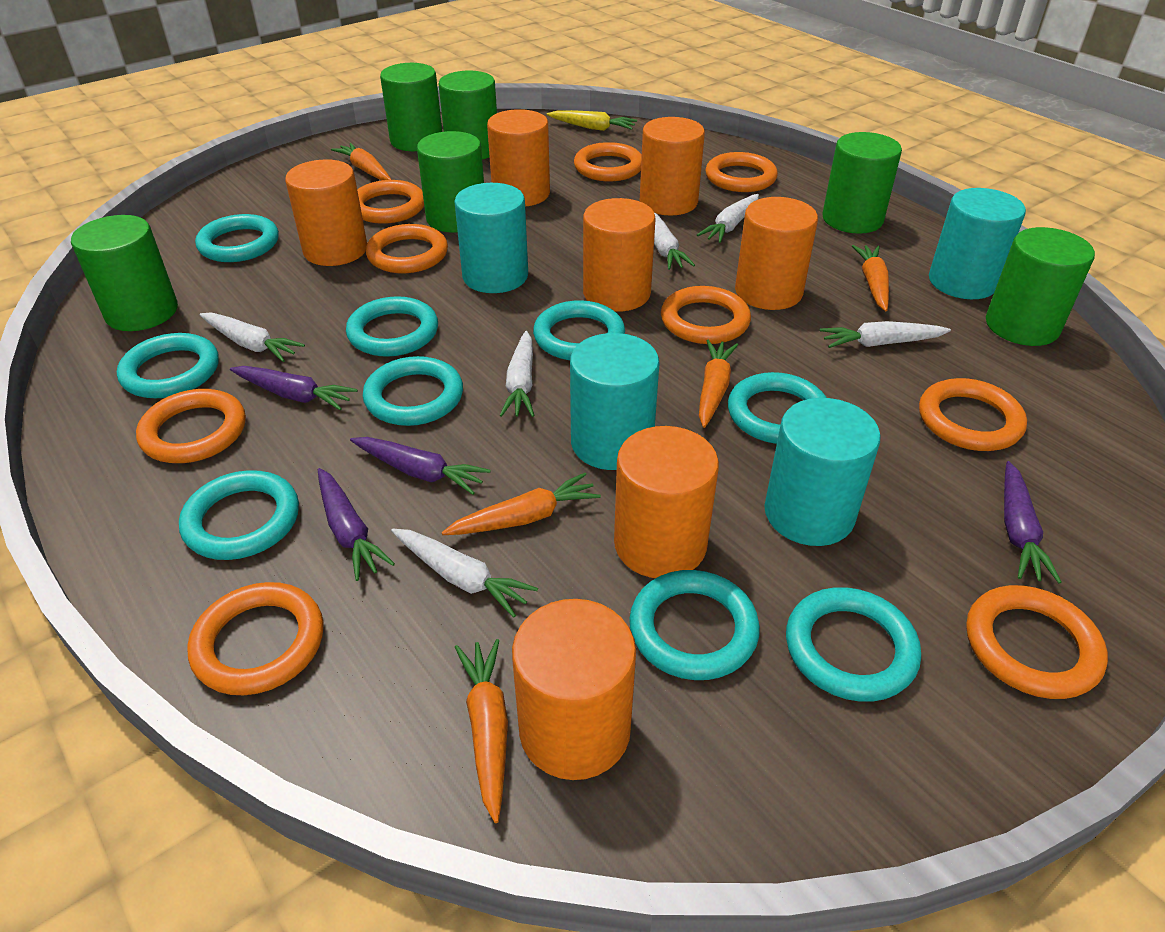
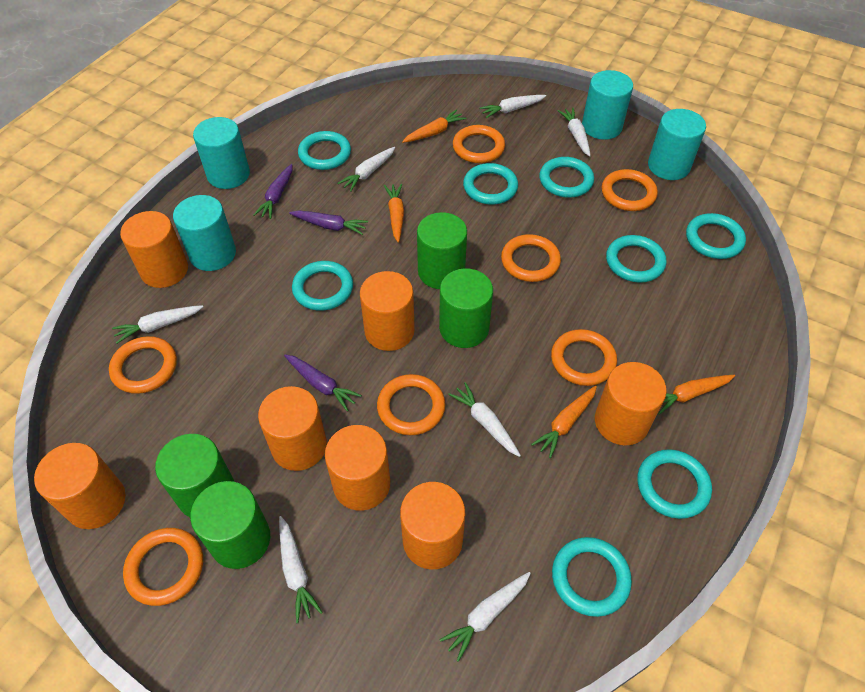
green cylinder: [71,215,178,331] [380,63,442,151] [417,131,484,233] [439,70,497,159] [822,132,902,234] [986,227,1095,346] = 6 -> [155,434,234,517] [190,481,270,569] [417,212,467,289] [439,268,493,348] = 4
orange carrot: [331,143,391,180] [442,473,601,535] [455,639,508,823] [699,340,738,428] [852,245,889,311] = 5 -> [384,184,404,243] [402,110,467,143] [531,385,597,458] [658,375,735,415] = 4
orange ring: [136,389,246,463] [187,582,324,695] [357,180,424,224] [366,224,448,273] [574,142,642,181] [661,286,751,344] [705,152,778,192] [919,378,1027,451] [966,585,1108,699] = 9 -> [109,336,177,394] [123,528,203,606] [377,374,445,435] [453,125,505,163] [501,234,561,282] [551,329,617,386] [602,169,658,211] = 7
purple carrot: [230,366,357,410] [318,468,395,581] [350,437,490,495] [1004,461,1062,583] = 4 -> [253,164,292,219] [284,354,362,411] [289,210,368,235] = 3
turquoise ring: [117,333,219,398] [179,470,299,560] [195,214,279,262] [346,296,438,357] [363,356,463,426] [533,300,625,360] [629,570,760,680] [728,372,827,444] [786,587,921,702] = 9 -> [292,261,353,311] [298,131,351,170] [463,163,518,205] [539,157,594,198] [552,537,632,617] [606,235,667,283] [637,449,712,519] [686,213,746,259] = 8
white carrot: [199,313,305,362] [391,529,538,618] [500,331,535,417] [654,213,695,270] [697,194,759,243] [820,321,951,348] = 6 -> [112,305,203,344] [279,516,323,623] [337,147,395,192] [439,572,531,662] [448,382,521,457] [479,95,546,118] [558,108,591,157] = 7
yellow carrot: [547,110,637,131] = 1 -> none = 0

